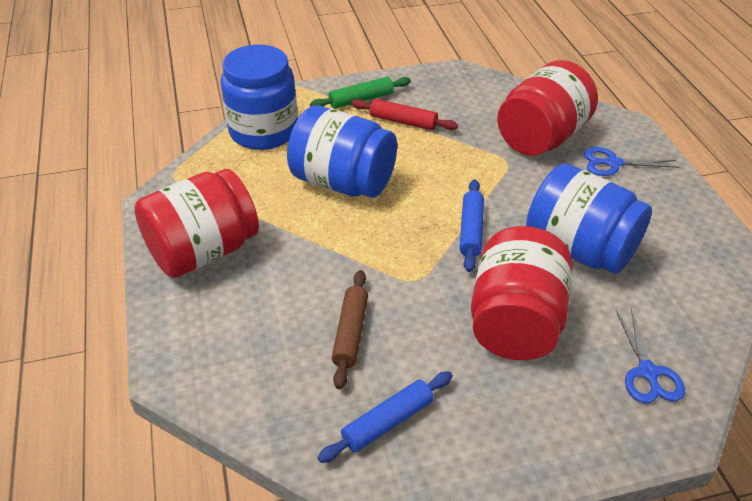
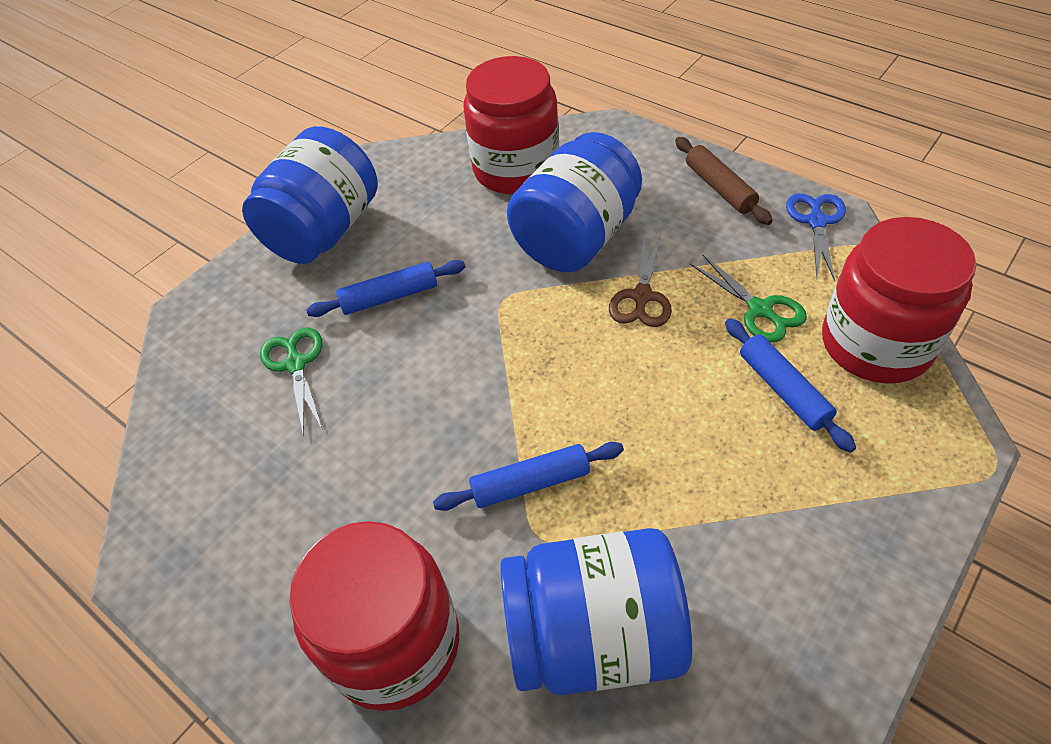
blue rolling pin: [318,371,453,463] [459,179,484,272] = 2 -> [306,260,466,317] [433,442,624,511] [725,318,856,453] = 3
blue scissors: [584,147,679,176] [616,308,685,404] = 2 -> [786,193,846,281] = 1
brown scissors: none = 0 -> [609,234,672,327] = 1
green rolling pin: [310,77,411,109] = 1 -> none = 0
green scissors: none = 0 -> [260,328,323,436] [690,254,807,343] = 2
red rolling pin: [351,99,458,130] = 1 -> none = 0

